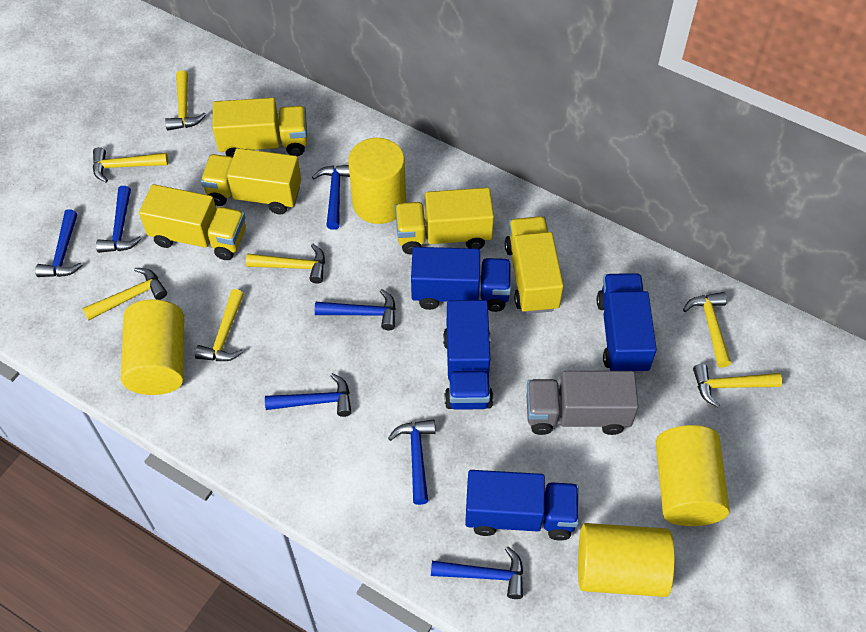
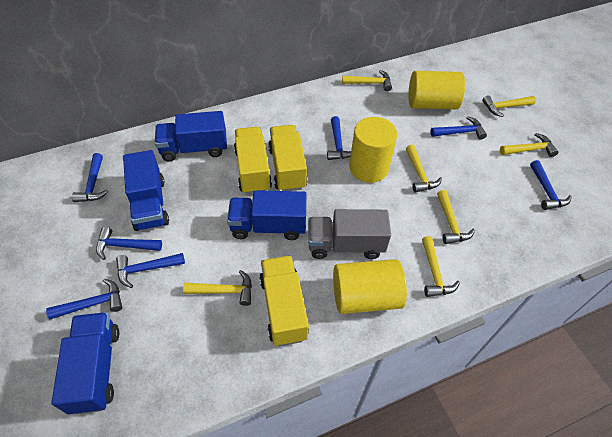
yellow cylinder: [121,299,184,395] [348,138,406,224] [578,523,675,597] [656,425,730,526] = 4 -> [333,259,407,314] [349,117,397,183] [408,71,465,109] = 3
yellow truck: [139,184,246,260] [201,148,301,214] [212,98,307,157] [395,188,494,254] [505,216,564,314] = 5 -> [234,127,272,194] [259,256,309,346] [268,125,308,191] = 3

